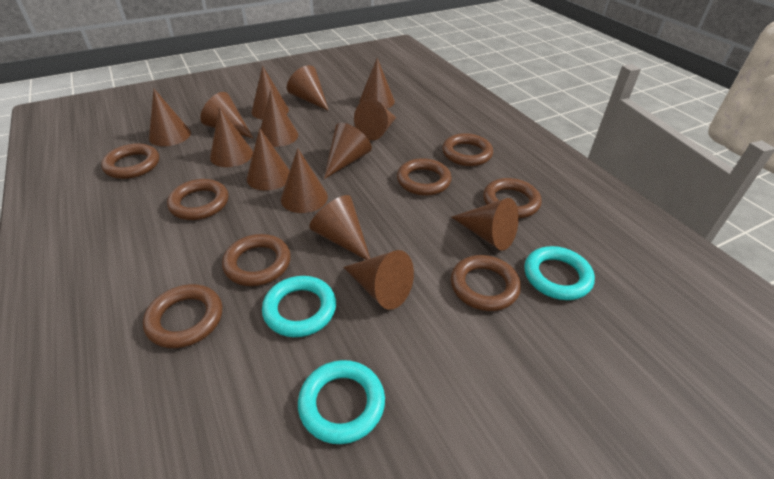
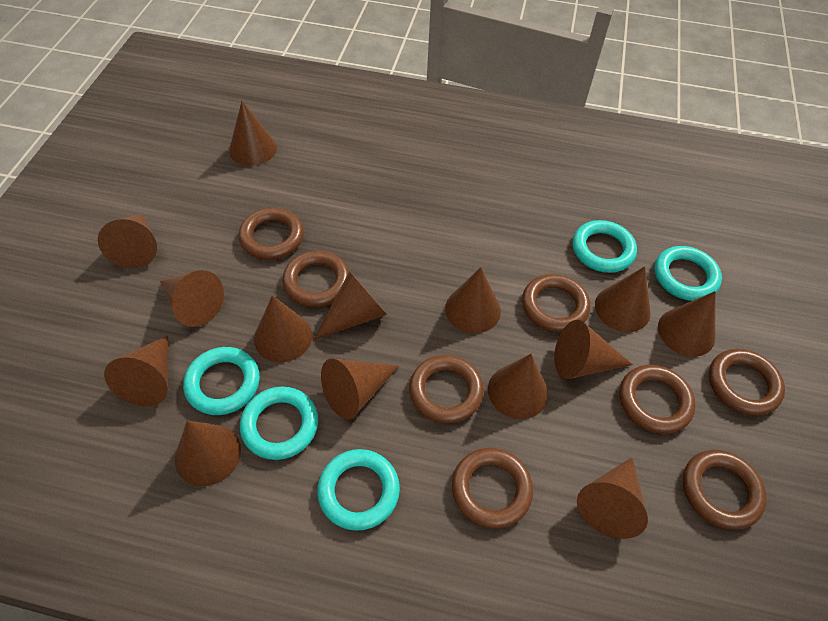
turquoise ring: [262,276,336,337] [298,360,385,444] [524,246,595,300] = 3 -> [183,347,260,415] [240,387,318,460] [317,449,400,531] [573,220,637,273] [655,246,722,301] = 5

